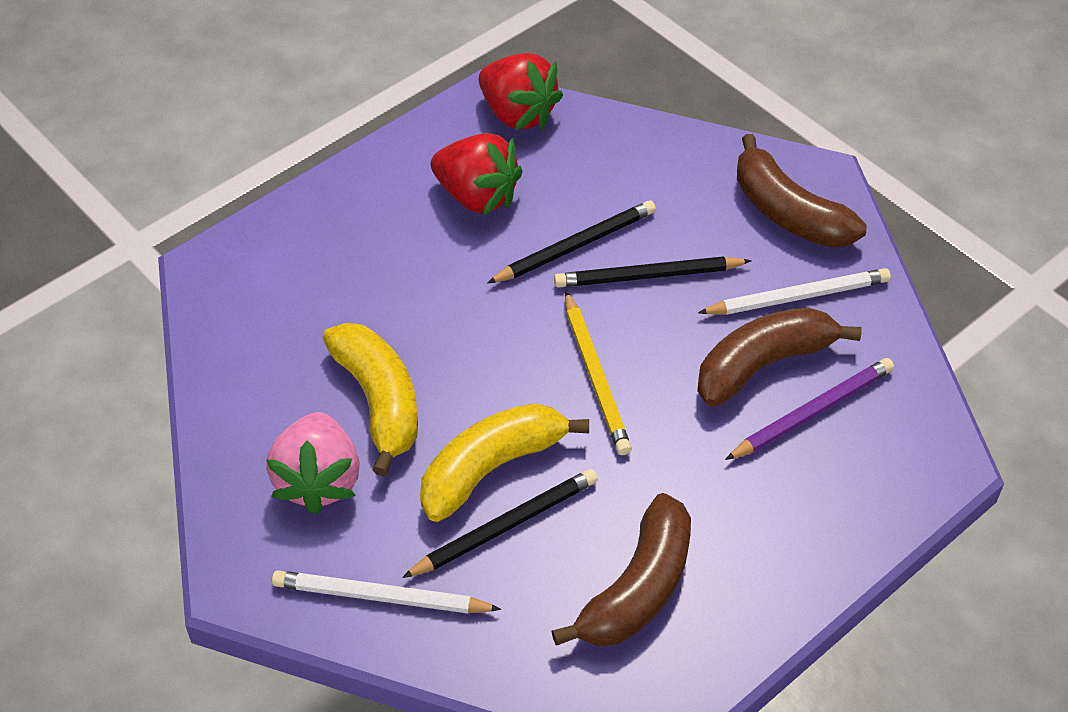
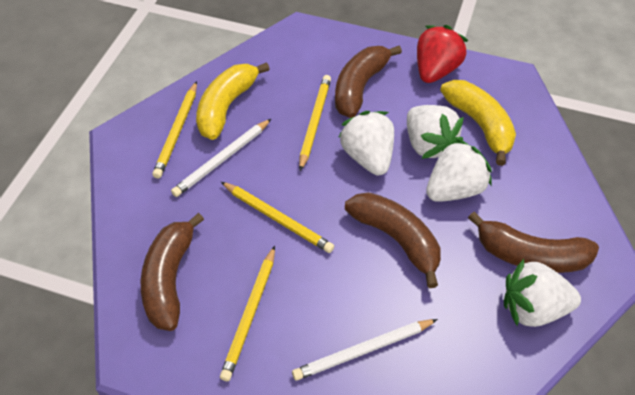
black pencil: [402,469,598,578] [487,200,656,283] [554,256,752,288] = 3 -> none = 0
brown banana: [552,493,691,646] [697,307,861,407] [737,134,867,247] = 3 -> [141,213,204,331] [335,46,402,118] [345,192,441,288] [468,212,599,273] = 4
pink strawberry: [266,412,360,514] = 1 -> none = 0
purple pencil: [725,358,894,460] = 1 -> none = 0
red strawberry: [431,133,523,215] [479,53,563,130] = 2 -> [417,25,468,83] = 1
white strawberry: none = 0 -> [338,111,394,175] [407,105,464,159] [426,138,492,202] [504,259,581,327] = 4
yellow pencil: [565,291,632,455] = 1 -> [152,81,197,178] [220,246,275,381] [221,182,334,253] [299,75,331,171] = 4

